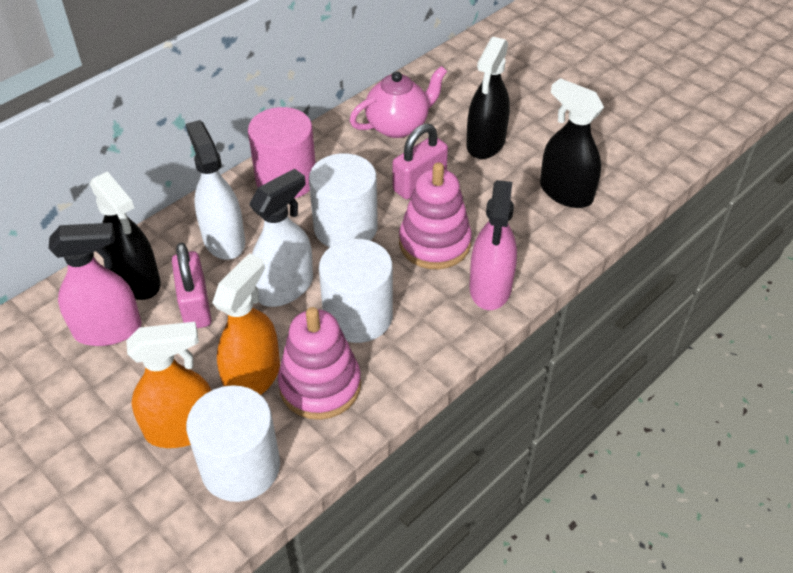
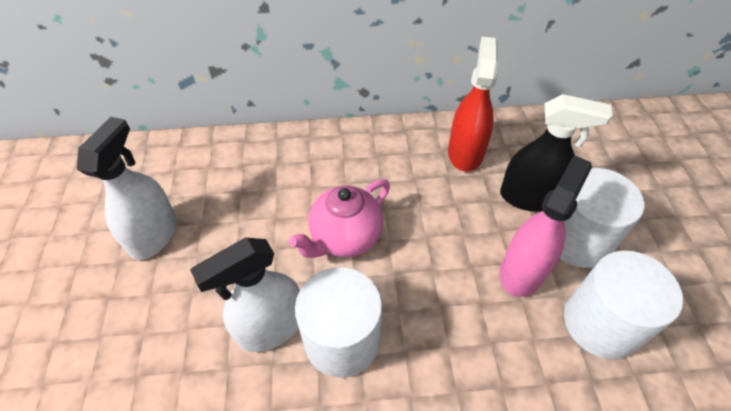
black spray bottle: [90,171,161,300] [466,37,510,159] [540,78,604,208] = 3 -> [500,94,613,212] = 1
orange spray bottle: [126,322,212,448] [212,253,280,395] = 2 -> none = 0
pink cylinder: [248,107,316,198] = 1 -> none = 0
pink padlock: [172,243,211,328] [393,124,448,199] = 2 -> none = 0
pink spray bottle: [49,223,142,346] [469,180,517,310] = 2 -> [500,155,592,297] = 1
pink stacking toy: [278,307,361,420] [399,162,472,269] = 2 -> none = 0
red spray bottle: none = 0 -> [448,37,498,172] = 1

